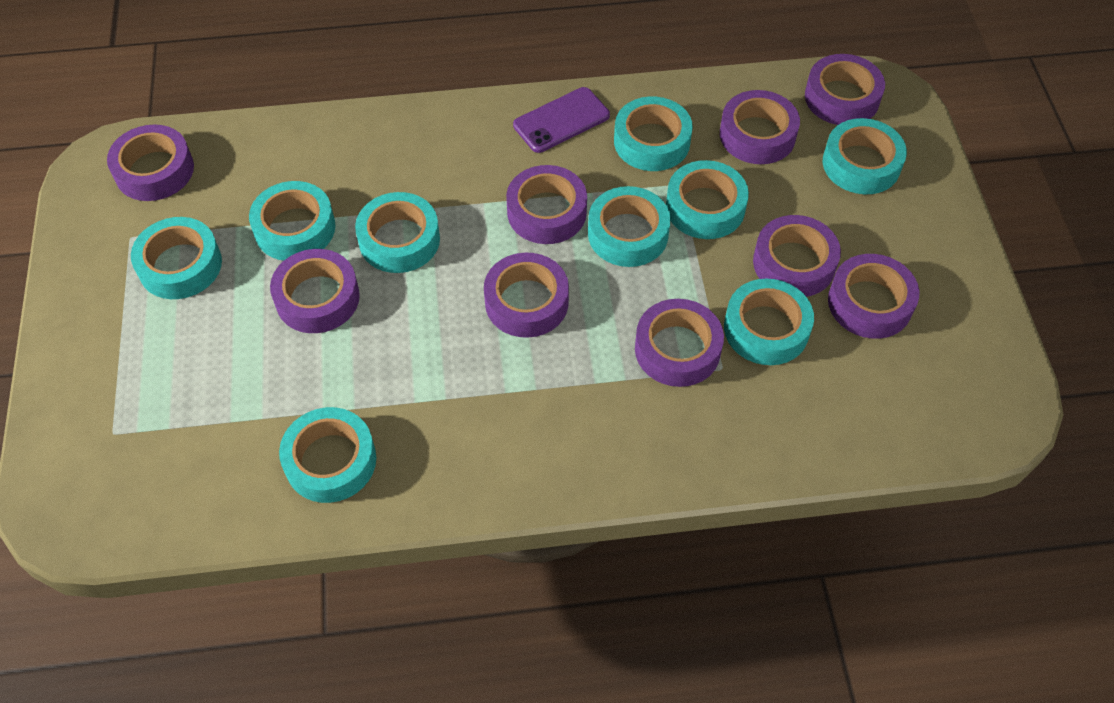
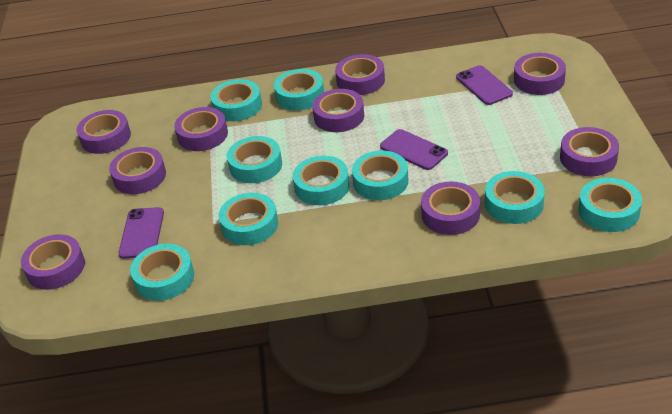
purple phone: [513,87,610,153] = 1 -> [118,207,164,259] [380,129,448,170] [456,65,513,105] = 3

